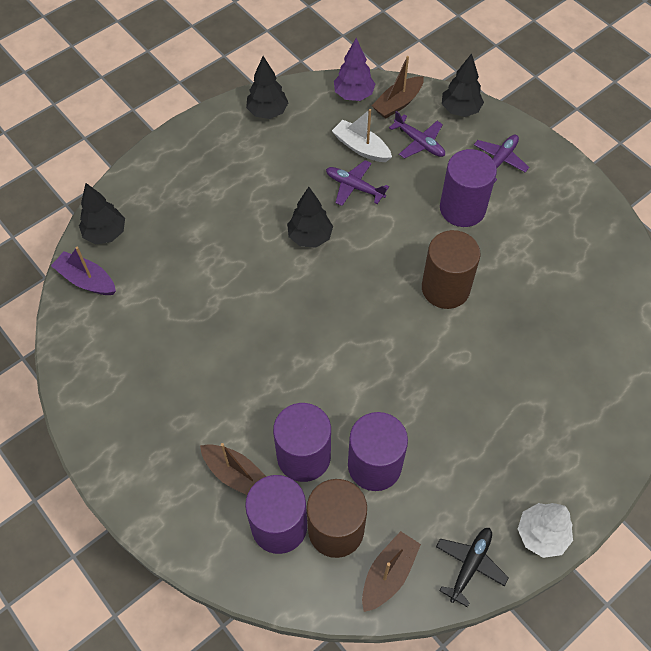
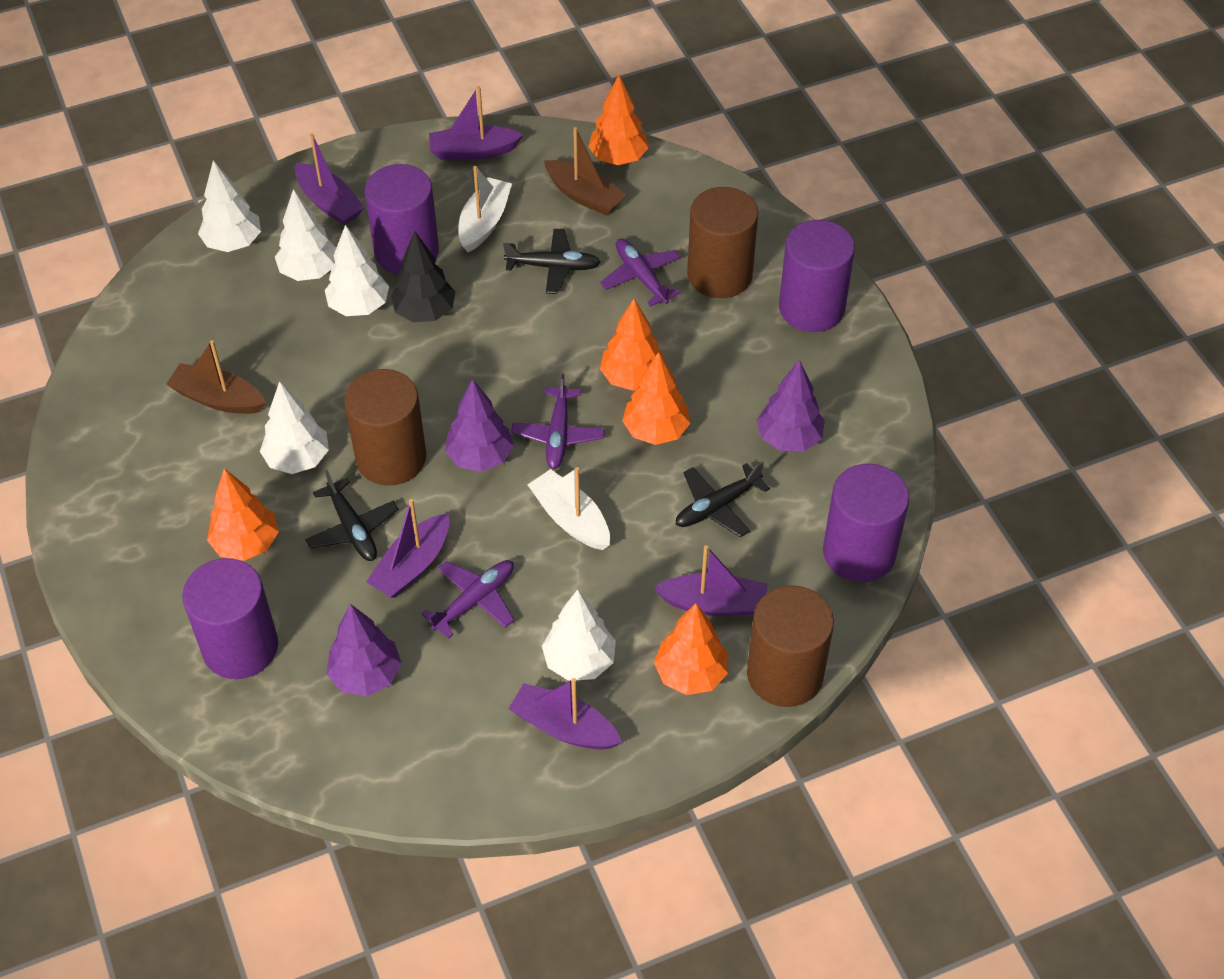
black plane: [436,528,509,607] = 1 -> [305,470,399,561] [503,229,601,294] [676,461,770,538] = 3
black tree: [79,183,125,244] [246,56,288,119] [287,187,333,248] [442,53,484,117] = 4 -> [391,231,455,322] = 1
brown boat: [200,443,267,495] [362,531,421,612] [371,56,424,119] = 3 -> [166,340,266,414] [544,127,627,216] = 2
brown cylinder: [307,479,367,558] [422,230,480,309] = 2 -> [344,369,426,485] [687,187,758,298] [747,585,834,707] = 3
orange tree: none = 0 -> [207,468,279,561] [588,75,649,165] [600,299,664,391] [622,352,690,445] [654,603,728,695] = 5
purple boat: [51,247,116,295] = 1 -> [295,133,365,225] [366,499,449,598] [429,86,523,160] [508,678,622,750] [654,545,767,616] = 5
purple tree: [334,38,375,101] = 1 -> [327,604,402,696] [445,379,514,472] [757,360,825,451] = 3
white boat: [332,109,392,162] = 1 -> [458,166,512,252] [528,467,610,550] = 2
white tree: [518,503,573,558] = 1 -> [198,161,261,252] [260,381,329,474] [275,189,336,281] [325,225,389,316] [542,589,616,681] = 5

